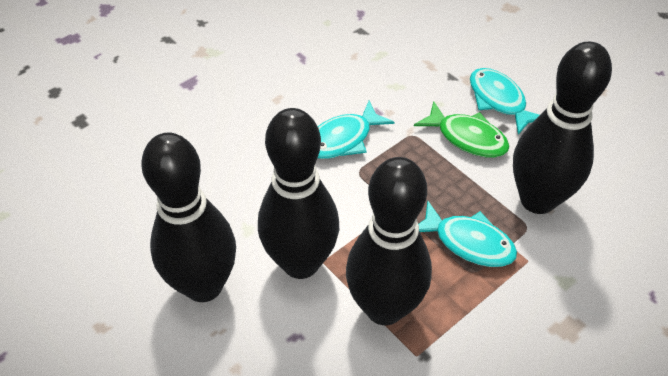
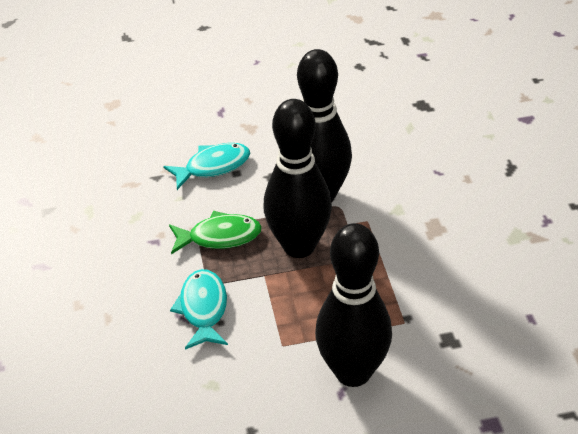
black bowling pin: [141,133,236,302] [258,108,339,279] [346,157,432,325] [513,42,612,214] = 4 -> [263,99,332,258] [297,49,352,203] [315,223,392,387] = 3
turquoise fish: [318,101,394,159] [418,201,517,267] [470,68,539,135] = 3 -> [163,143,250,190] [170,269,228,350] = 2

